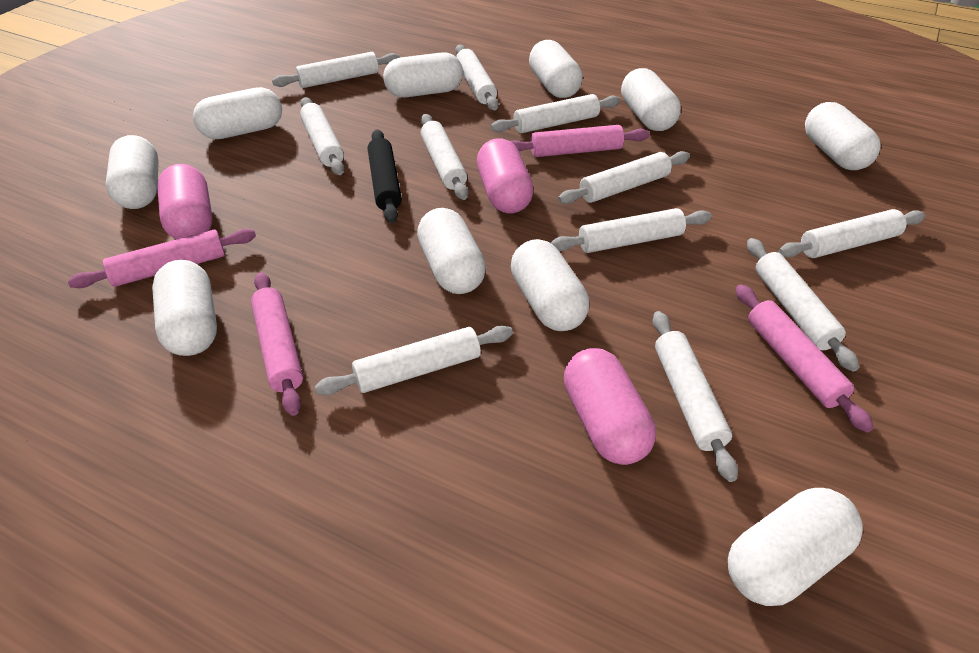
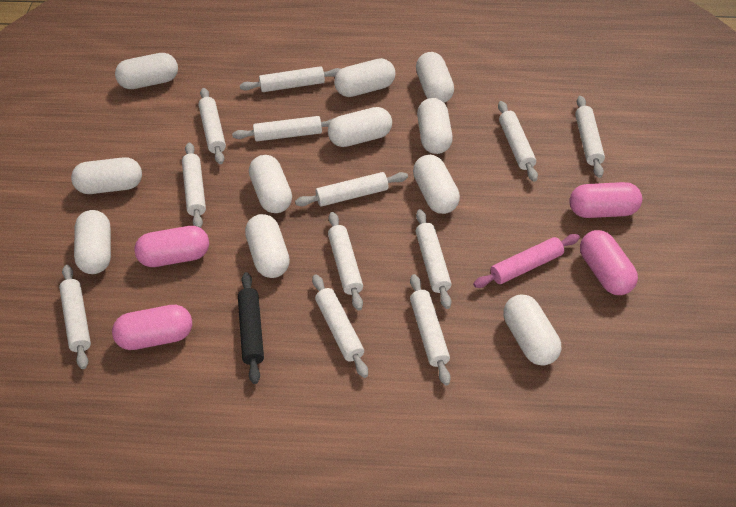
pink capsule: [157,164,213,239] [477,138,534,213] [564,348,656,465] = 3 -> [112,305,192,350] [134,226,209,267] [569,182,642,218] [580,230,638,295] = 4
pink rolling pin: [68,229,256,288] [251,272,303,416] [510,125,649,157] [735,284,874,432] = 4 -> [473,234,580,288] = 1
white capsule: [106,135,159,209] [152,260,217,356] [193,87,282,139] [383,52,463,97] [417,208,486,294] [511,239,589,331] [529,40,583,98] [621,68,681,131] [728,488,863,606] [805,102,881,170] = 10 -> [71,157,142,194] [74,210,111,274] [115,53,178,89] [245,214,290,278] [249,155,292,213] [328,107,392,147] [334,58,396,97] [413,155,460,214] [416,52,454,103] [417,98,453,154] [503,295,561,366] = 11
white rolling pin: [272,52,400,88] [300,97,344,175] [315,325,513,395] [421,114,468,200] [456,45,499,110] [491,94,621,133] [550,208,712,253] [558,151,690,204] [652,311,738,482] [747,238,859,372] [778,209,926,258] = 11 -> [59,265,91,369] [182,143,206,228] [198,88,226,164] [232,116,334,141] [240,66,341,92] [295,172,408,207] [312,274,368,378] [328,212,363,311] [410,274,451,385] [416,209,452,309] [498,101,538,182] [575,96,605,178] = 12

